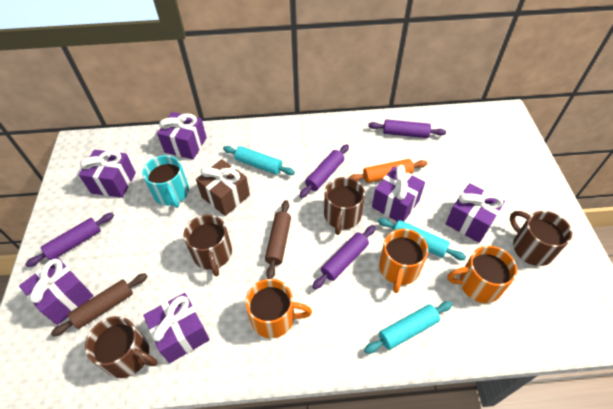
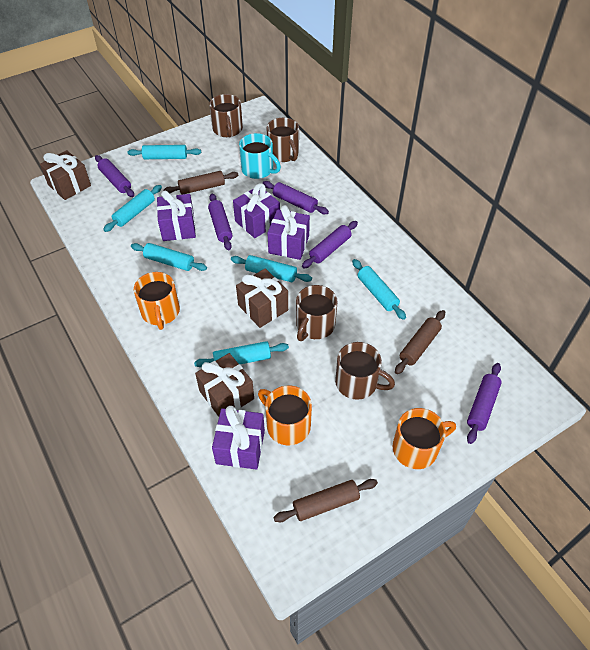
brown gift: [196,159,250,216] = 1 -> [40,150,91,200] [195,353,254,417] [236,268,288,328] = 3
brown rolling pin: [51,273,148,337] [265,200,291,279] = 2 -> [163,171,238,195] [273,479,378,522] [395,310,445,374] = 3
orange rolling pin: [349,159,428,183] = 1 -> none = 0
purple gift: [19,257,93,325] [79,150,136,198] [143,293,210,363] [157,112,207,159] [372,165,425,222] [446,183,505,243] = 6 -> [157,191,196,241] [212,406,265,470] [233,183,280,238] [267,205,310,260] = 4
purple rolling pin: [25,213,114,267] [299,144,349,198] [312,225,376,290] [368,119,446,138] = 4 -> [95,155,134,197] [208,194,233,250] [263,181,329,214] [302,221,358,268] [467,363,502,444] = 5
turquoise rolling pin: [223,146,295,175] [364,301,453,354] [378,218,466,260] = 3 -> [103,185,162,232] [128,145,201,159] [131,243,207,271] [194,341,289,367] [231,255,312,282] [352,259,406,320] = 6

